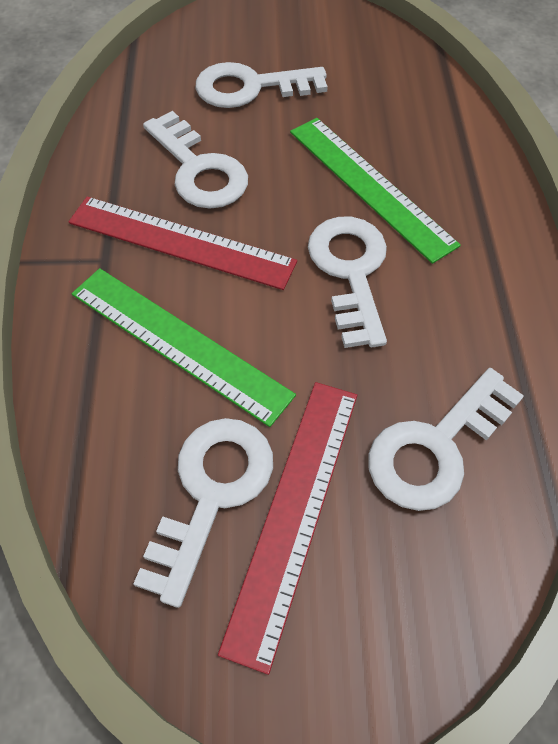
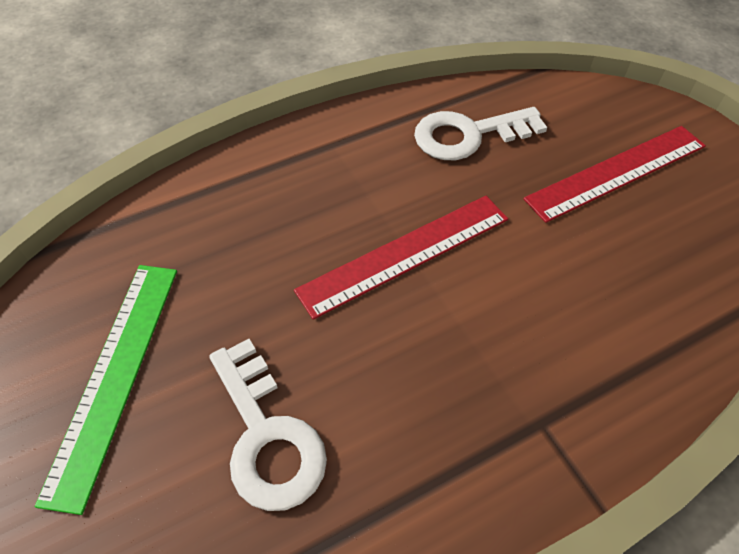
green ruler: [72,268,296,427] [290,118,461,264] = 2 -> [35,265,177,515] = 1
white key: [133,418,273,608] [143,111,248,209] [195,62,328,108] [308,217,387,348] [368,368,524,511] = 5 -> [209,339,327,511] [414,107,547,160] = 2

